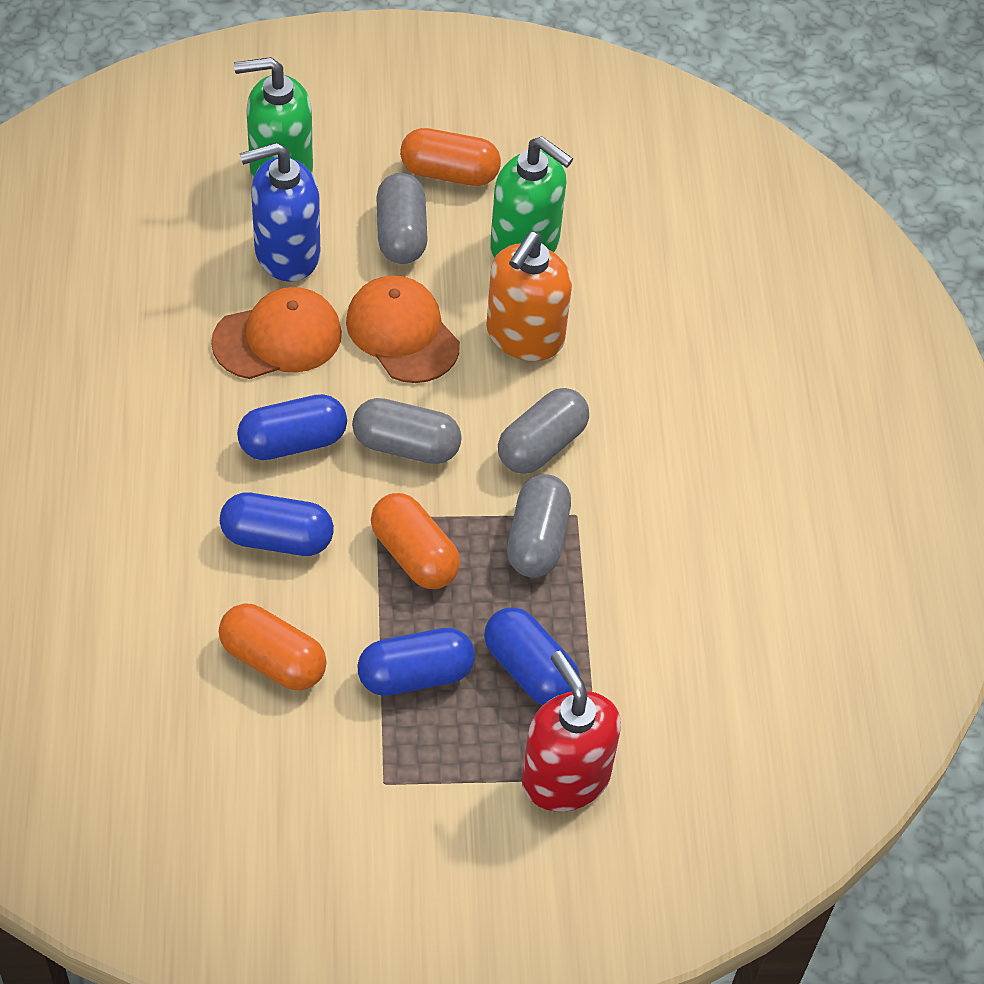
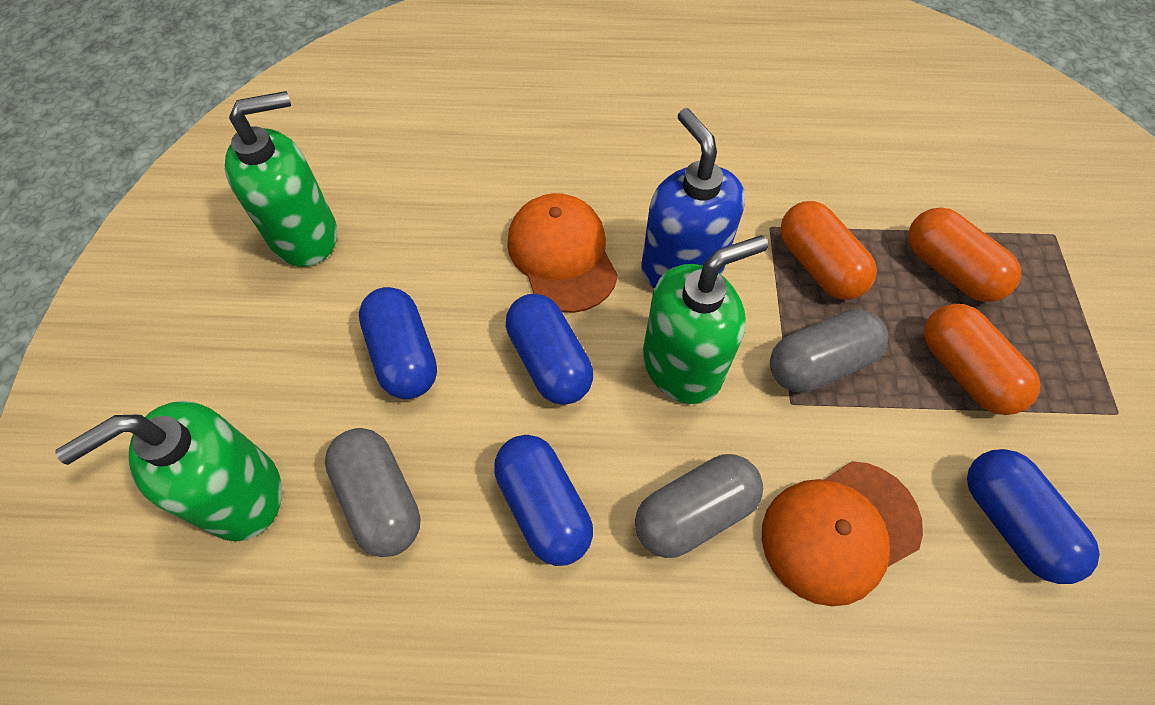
green soap dispenser: [234,57,313,178] [490,136,573,258] = 2 -> [55,401,282,541] [225,91,337,267] [643,235,768,404] = 3
grey capsule: [352,398,462,464] [376,173,428,264] [498,388,589,474] [507,474,571,578] = 4 -> [325,428,421,557] [635,454,763,558] [770,309,888,392] = 3
orange soap dispenser: [486,232,572,361] = 1 -> none = 0
red soap dispenser: [522,651,621,812] = 1 -> none = 0

